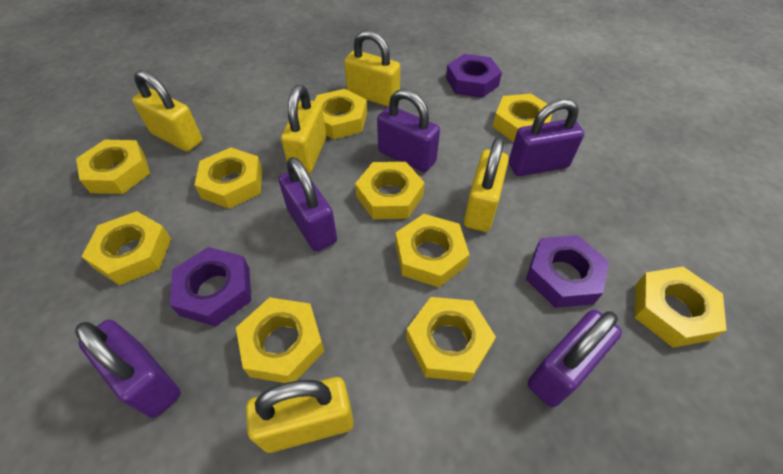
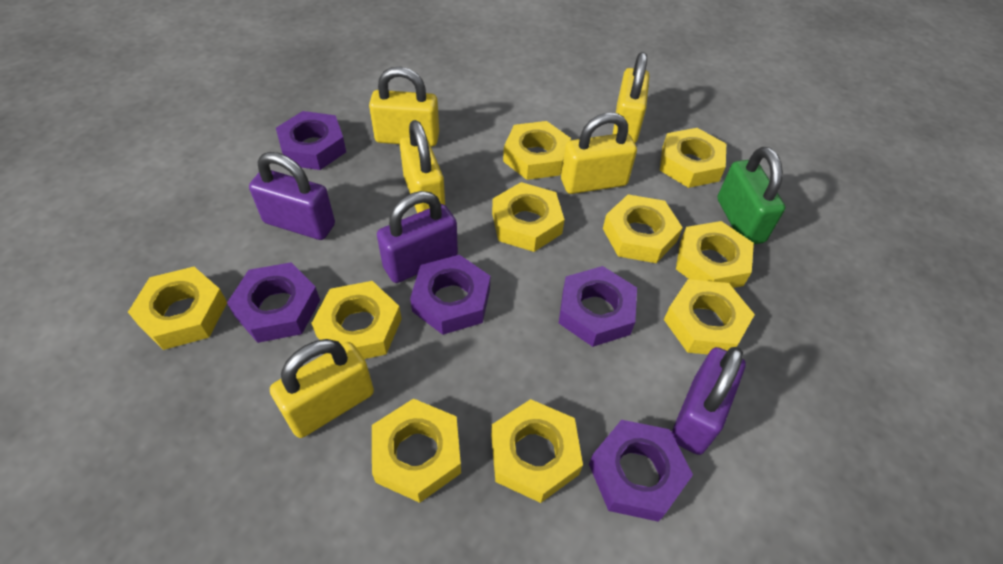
green padlock: none = 0 -> [717,147,785,244] = 1
purple nut: [170,247,251,327] [446,54,502,98] [526,235,609,308] = 3 -> [227,262,320,343] [276,111,346,170] [410,255,490,335] [559,266,637,347] [589,420,693,522] = 5
purple padlock: [75,320,181,418] [279,157,337,251] [377,89,440,172] [509,99,584,176] [528,310,622,407] = 5 -> [249,152,335,240] [377,191,458,283] [671,347,746,455] = 3

